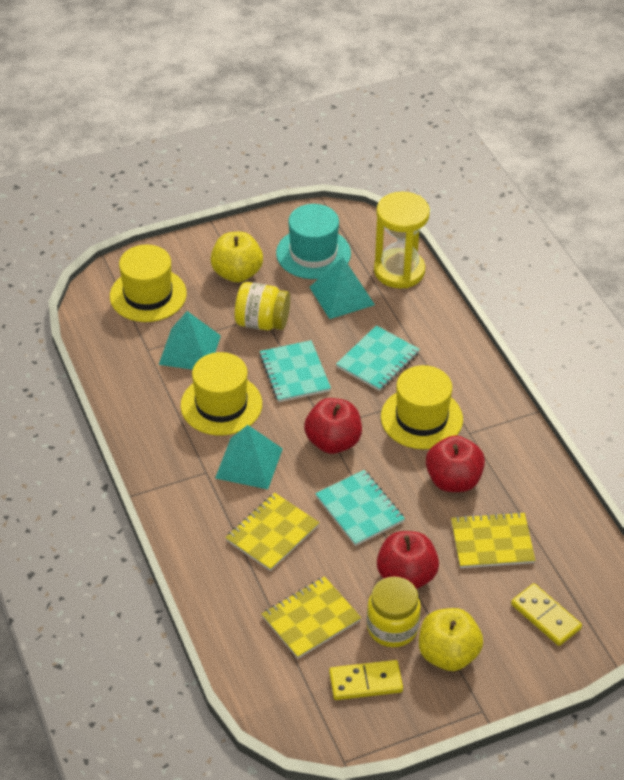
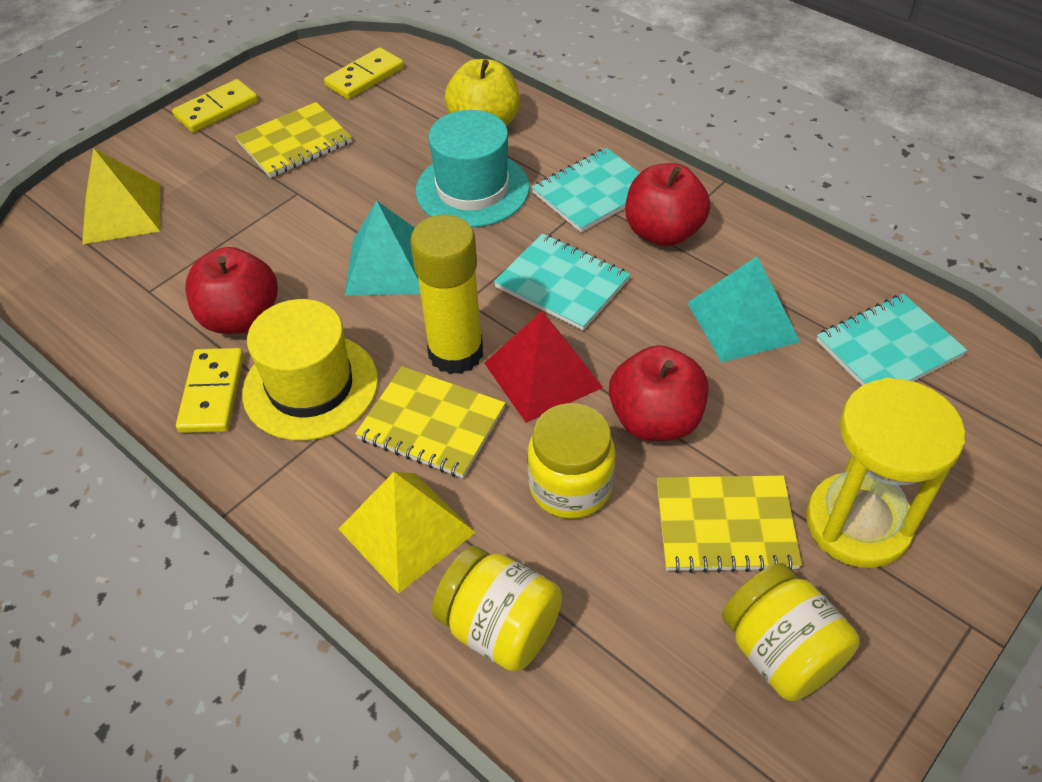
red pyramid: none = 0 -> [484,311,603,423] = 1
turquoise pyramid: [159,311,221,370] [215,425,283,489] [309,257,375,319] = 3 -> [345,200,420,295] [687,256,800,362] = 2
yellow apple: [211,232,263,282] [419,608,483,671] = 2 -> [445,59,520,126] = 1
yellow domino: [329,660,403,700] [511,583,582,646] = 2 -> [172,79,258,133] [176,348,244,433] [324,47,404,99] = 3
yellow glue stick: none = 0 -> [410,215,483,374] = 1
yellow hat: [110,244,187,322] [181,352,262,435] [381,365,463,449] = 3 -> [242,299,378,441] = 1
yellow jar: [235,282,290,330] [367,576,421,647] = 2 -> [432,546,562,671] [527,403,615,519] [722,563,860,701] = 3
yellow pyramid: none = 0 -> [82,148,160,244] [339,472,476,594] = 2

